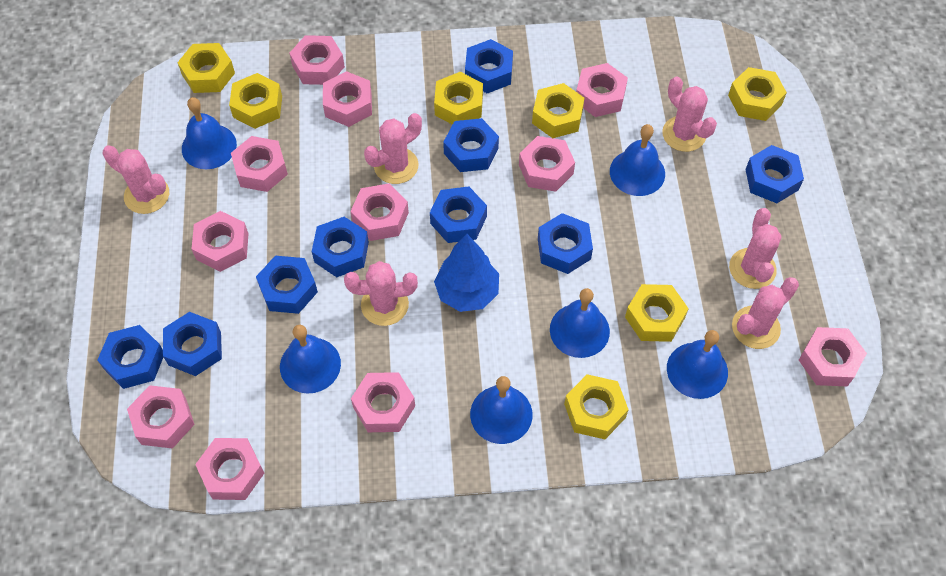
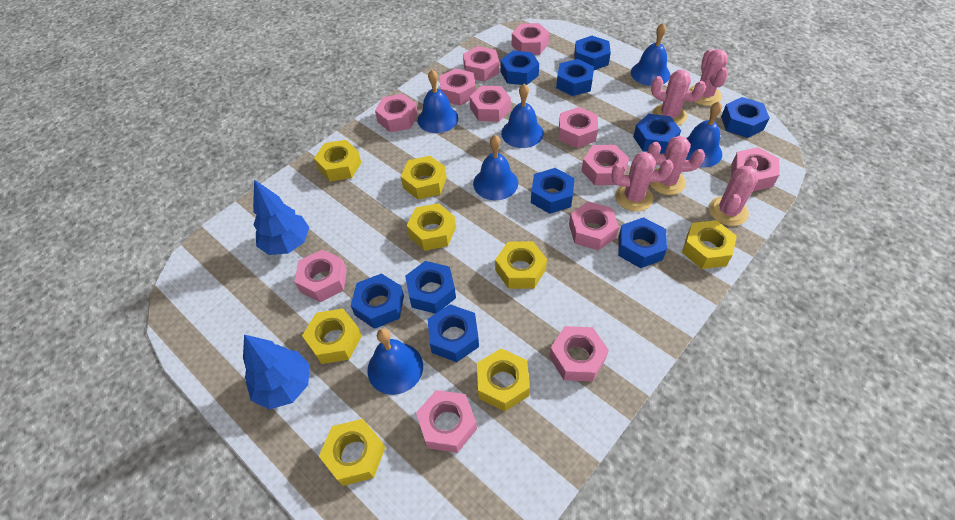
blue nut: [97,325,163,389] [163,312,222,376] [256,256,318,314] [312,217,369,277] [430,186,487,243] [443,118,499,172] [465,39,513,93] [538,213,593,274] [745,145,804,203] = 9 -> [351,273,404,329] [405,261,456,314] [428,304,479,362] [501,51,539,85] [531,168,575,214] [556,59,594,96] [574,36,611,70] [618,217,667,268] [633,114,681,154] [721,97,770,138] = 10
blue tree: [434,234,499,312] = 1 -> [243,334,310,409] [253,179,309,255] = 2
pink cactus: [103,145,169,214] [344,261,418,326] [364,113,422,184] [662,77,717,152] [729,208,782,289] [732,277,799,349] = 6 -> [611,152,673,211] [648,136,705,195] [651,70,706,126] [689,49,728,106] [709,157,758,226] = 5
pink nut: [127,385,195,449] [192,211,248,272] [195,438,264,500] [231,136,288,192] [289,35,345,85] [323,71,372,127] [350,184,409,241] [351,372,415,432] [519,136,575,192] [576,63,628,117] [799,327,867,386] = 11 -> [294,249,347,302] [375,94,418,132] [416,390,477,453] [439,68,476,106] [463,46,499,82] [470,85,511,122] [512,23,549,55] [549,326,609,382] [559,107,598,148] [569,201,619,251] [581,145,629,185] [731,147,780,192] = 12
yellow nut: [177,43,235,93] [229,73,282,129] [434,72,483,125] [532,83,584,138] [564,374,629,439] [625,284,689,342] [728,67,787,121] = 7 -> [302,309,362,364] [314,140,362,181] [319,419,385,486] [401,156,447,200] [407,203,456,251] [477,348,530,411] [495,241,547,289] [682,220,737,269] = 8

